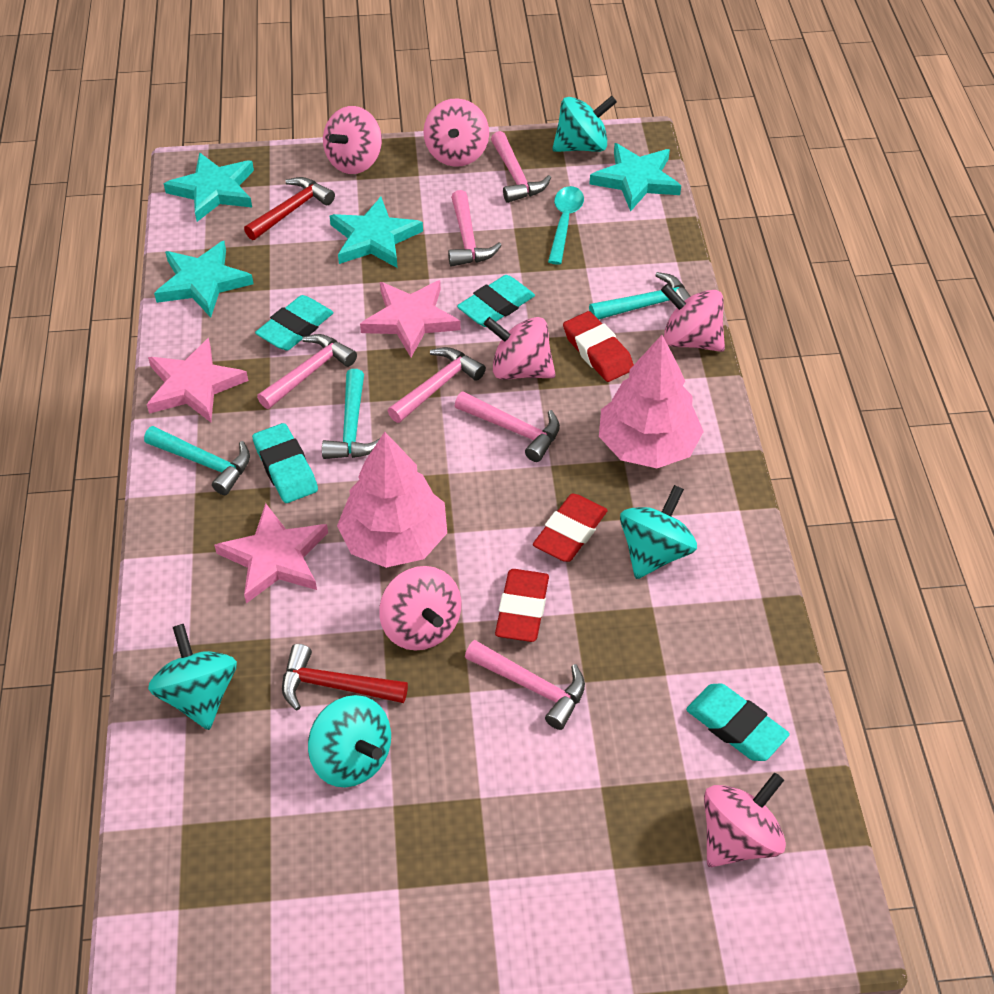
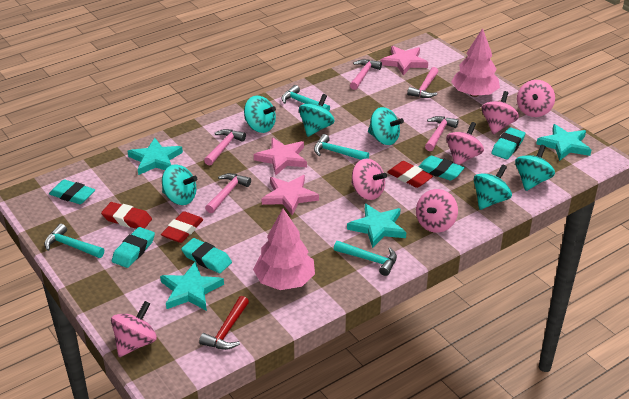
pink hammer: [257,334,357,409] [388,347,486,423] [448,190,502,267] [455,391,560,462] [465,640,585,730] [491,131,551,203] = 6 -> [204,129,246,166] [205,173,251,213] [350,59,382,90] [407,67,439,98] [425,116,459,151] = 5
red hammer: [244,177,335,240] [282,644,408,710] = 2 -> [199,296,249,350] = 1
turquoise eraser: [252,423,318,503] [255,295,333,351] [457,275,535,327] [686,684,790,761] = 4 -> [49,179,95,204] [112,227,155,268] [181,238,232,273] [418,156,465,181] [491,127,525,160] = 5
turquoise hammer: [144,426,250,495] [322,369,380,459] [589,272,691,320] = 3 -> [44,224,104,258] [281,85,330,111] [314,134,369,160] [334,241,397,276] = 4
turquoise spinning top: [148,624,237,730] [308,695,391,788] [552,96,617,152] [620,485,697,579] = 4 -> [162,164,197,205] [244,95,276,133] [299,94,334,137] [368,107,404,145] [474,164,512,210] [515,145,555,191] = 6
turquoise spoon: [548,186,584,265] = 1 -> none = 0

